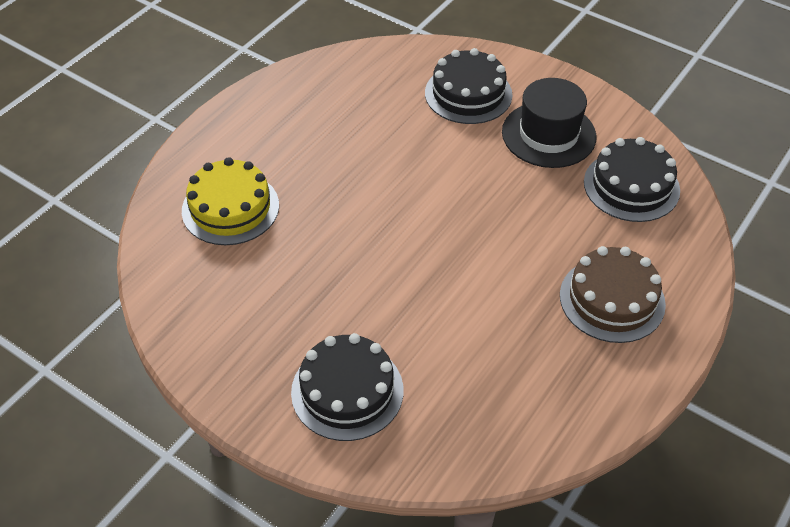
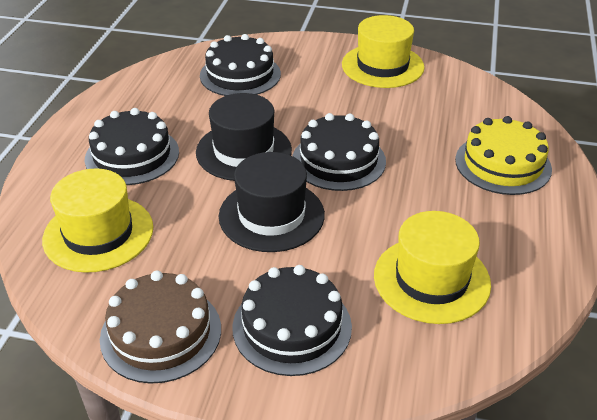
black cake: [291,333,403,441] [425,48,512,124] [584,137,680,222] = 3 -> [85,108,179,185] [200,34,281,96] [233,265,352,376] [292,113,386,191] = 4
black hat: [502,78,596,168] = 1 -> [196,93,292,181] [219,152,325,252] = 2
yellow hat: none = 0 -> [42,168,153,273] [342,15,425,88] [374,211,491,324] = 3

